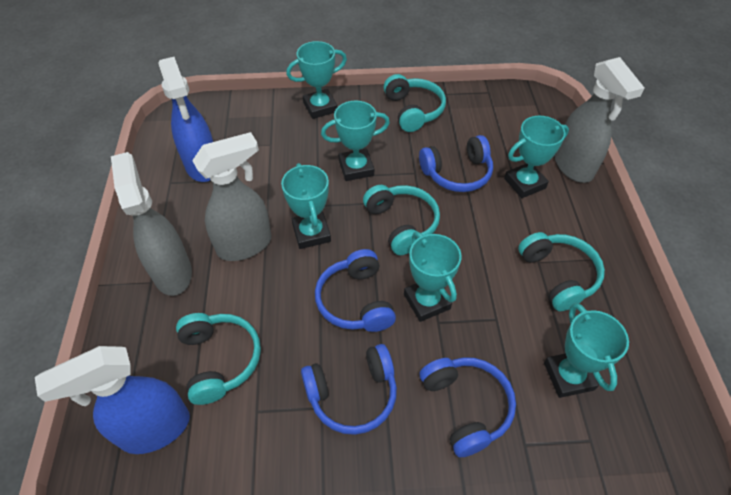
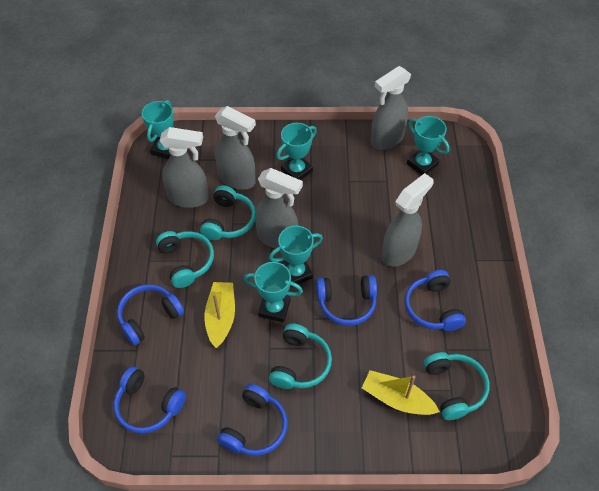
blue headphones: [301,344,397,435] [315,249,396,332] [419,135,493,192] [420,357,516,457] = 4 -> [114,366,186,433] [117,284,184,345] [217,384,288,456] [316,275,377,326] [405,270,466,331] = 5
blue spray bottle: [35,346,190,454] [158,57,213,182] = 2 -> none = 0
grey spray bottle: [111,152,192,296] [192,132,272,261] [554,57,645,183] = 3 -> [159,127,209,208] [215,106,256,190] [255,168,303,249] [370,66,412,150] [382,173,434,267] = 5
turquoise trophy: [281,163,331,249] [286,41,347,119] [321,101,390,181] [404,232,462,322] [504,116,569,198] [544,303,629,398] = 6 -> [142,100,174,159] [244,262,303,322] [269,226,323,287] [276,123,317,180] [407,116,450,175] = 5
yellow boat: none = 0 -> [204,282,235,348] [362,370,440,415] = 2

